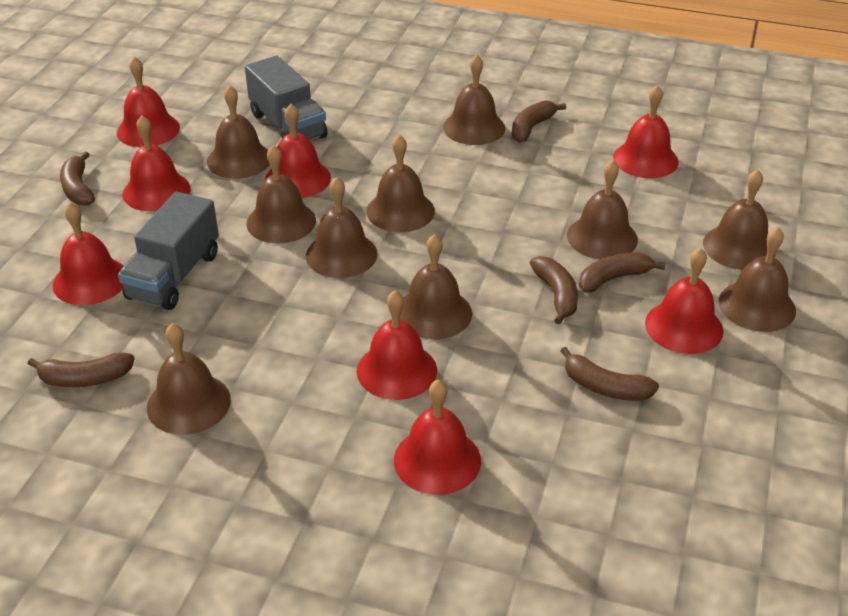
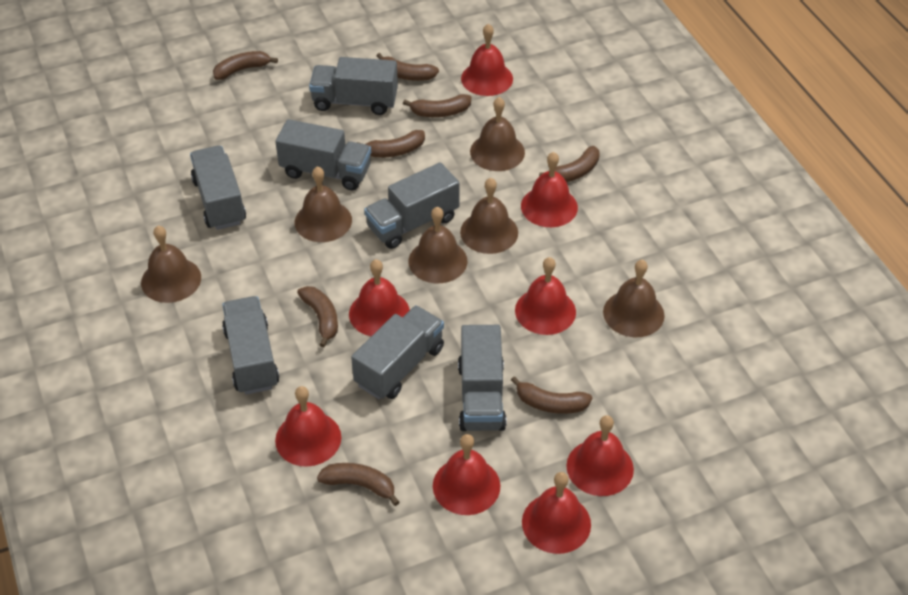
brown banana: [28,352,135,387] [60,151,95,206] [512,100,566,143] [530,256,578,324] [560,347,659,401] [579,252,666,292] = 6 -> [213,51,278,80] [297,286,338,347] [317,463,399,506] [357,130,425,157] [376,53,439,81] [403,94,471,117] [511,376,592,414] [539,146,600,182] = 8
brown bell: [147,323,231,435] [207,85,270,179] [247,145,316,244] [306,177,377,278] [366,135,435,232] [400,234,472,340] [443,55,505,145] [567,160,638,259] [703,170,776,270] [719,227,796,332] = 10 -> [141,226,201,303] [295,166,352,242] [408,207,468,283] [460,178,518,254] [470,97,525,171] [603,260,665,337] = 6
grey truck: [118,192,219,310] [245,56,328,141] = 2 -> [190,146,246,230] [222,296,279,395] [275,119,371,190] [309,57,398,115] [351,305,444,399] [364,162,460,249] [458,325,506,431] = 7

